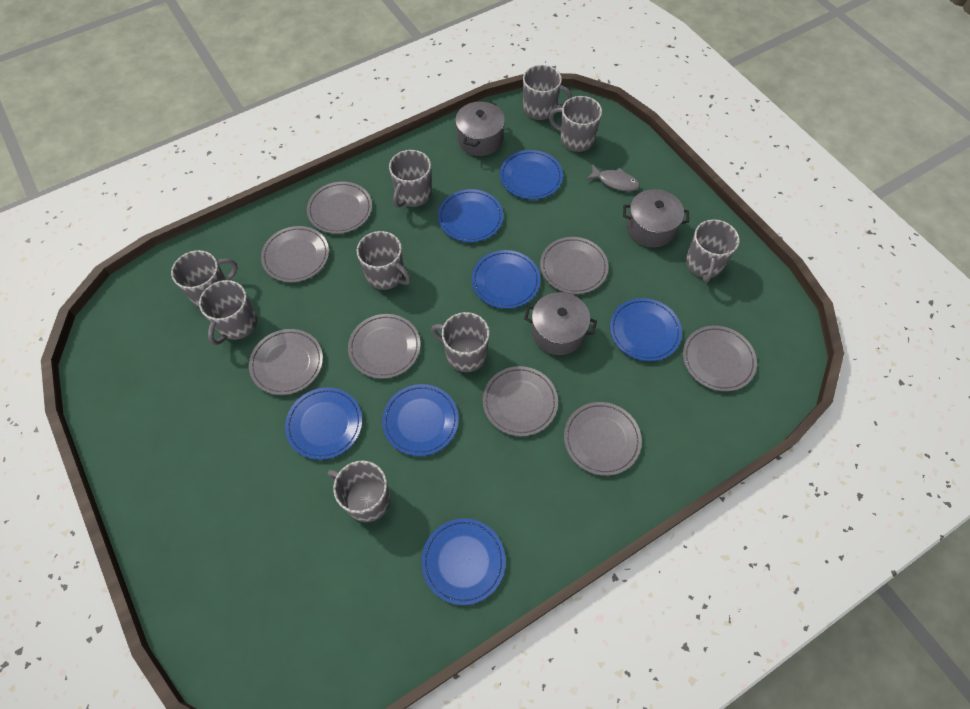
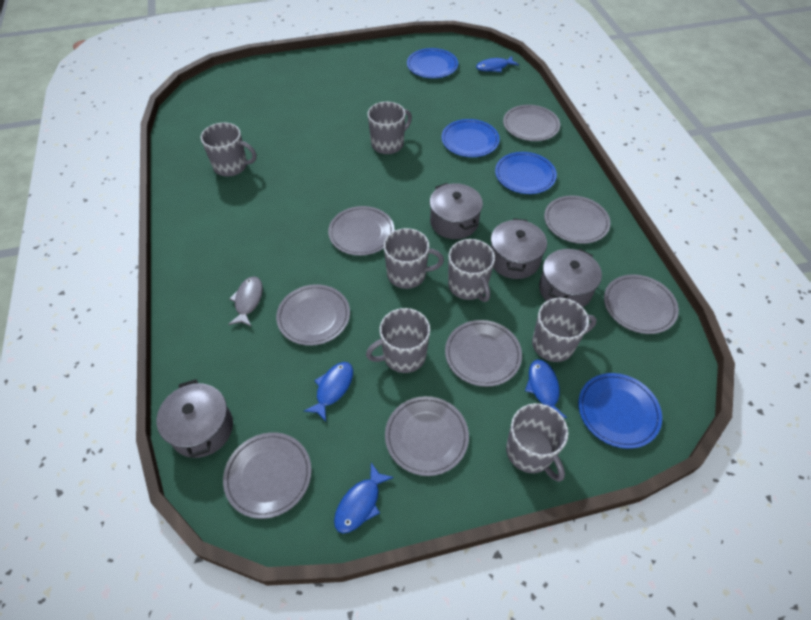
blue fish: none = 0 -> [304,362,353,422] [334,463,394,533] [476,56,519,72] [525,359,567,418] = 4
blue plate: [285,387,362,460] [382,384,459,456] [421,518,506,605] [438,189,503,242] [471,250,540,309] [500,150,563,200] [610,298,682,361] = 7 -> [407,48,458,78] [441,119,500,157] [495,152,557,194] [578,373,662,449] = 4
grey mug: [171,250,238,308] [199,280,257,345] [328,461,391,522] [357,231,411,290] [389,150,432,208] [431,312,490,372] [523,65,572,120] [549,96,602,152] [686,219,740,283] = 9 -> [201,122,257,177] [366,308,430,373] [367,102,412,154] [384,228,444,289] [448,239,495,302] [506,403,568,482] [532,298,597,362] = 7
grey pot: [455,101,505,156] [524,292,597,355] [623,189,689,248] = 3 -> [157,379,233,458] [430,183,483,239] [491,218,547,279] [539,249,602,307] = 4

